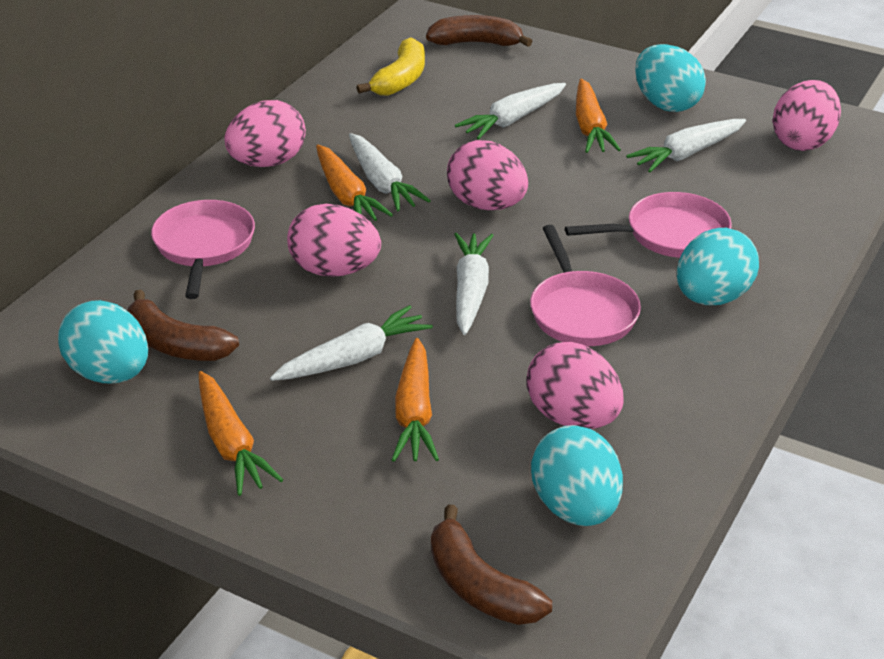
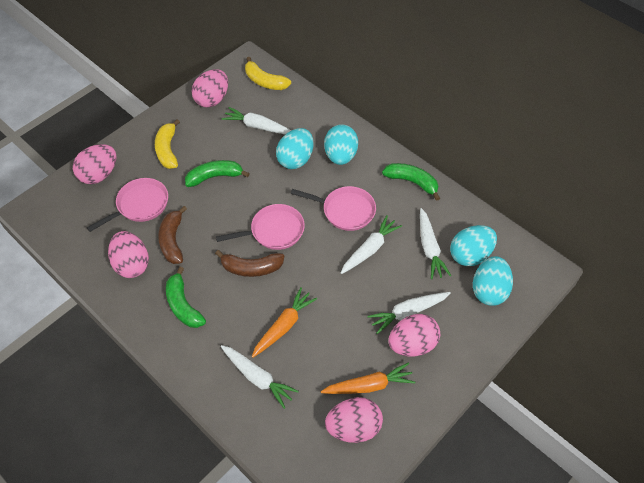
brown banana: [128,290,239,361] [426,15,533,47] [431,505,552,625] = 3 -> [158,206,187,264] [215,250,284,277] = 2
green banana: none = 0 -> [166,267,206,328] [185,160,250,187] [382,163,440,201] = 3
orange carrot: [199,371,283,496] [316,144,393,221] [392,338,439,462] [576,78,621,153] = 4 -> [252,287,317,358] [321,362,415,394] = 2
yellow banana: [357,37,425,96] = 1 -> [155,119,180,169] [245,57,291,90] = 2

